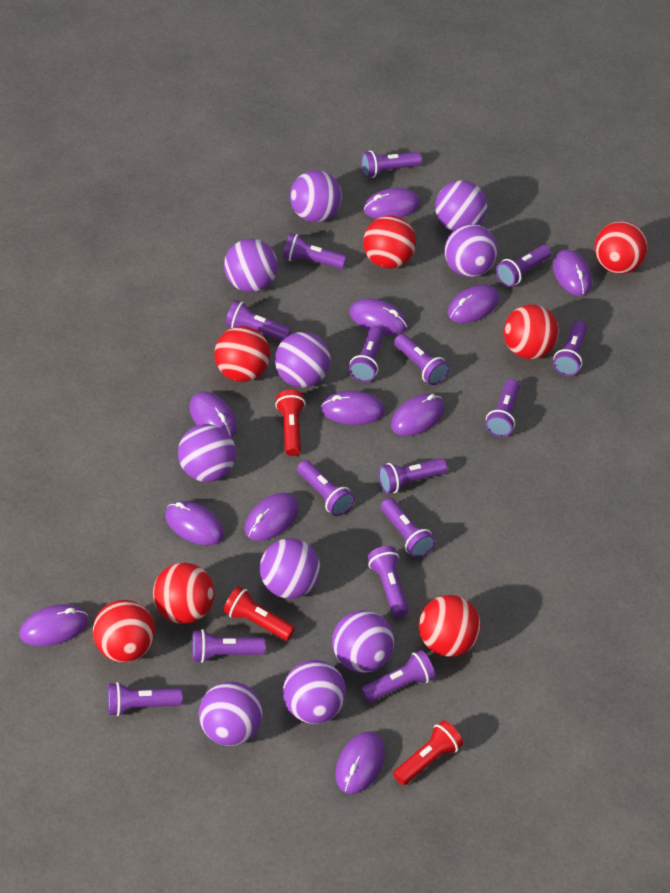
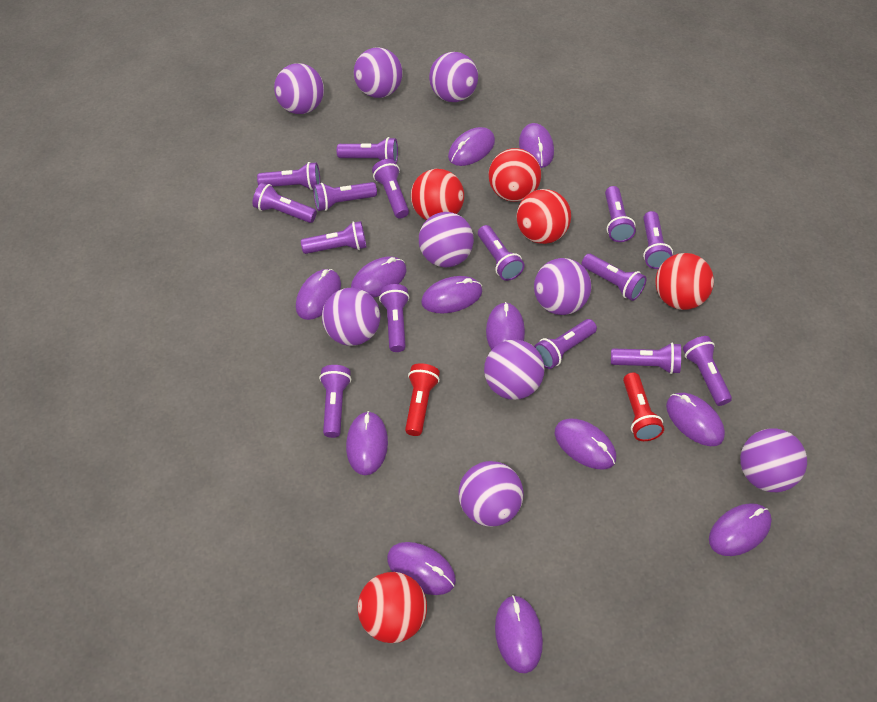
purple ball: [178,424,236,482] [199,681,263,746] [224,239,278,292] [260,538,320,599] [275,332,331,388] [283,660,346,724] [290,170,342,222] [332,610,394,673] [435,180,487,231] [445,224,497,277] = 10 -> [274,63,324,114] [322,288,380,346] [354,48,403,98] [419,212,474,267] [429,52,478,102] [458,461,523,527] [484,339,545,400] [534,258,591,315] [740,428,807,492] = 9
purple mouse: [19,604,88,646] [165,501,224,545] [189,392,237,438] [245,493,299,541] [321,391,385,425] [335,731,385,794] [349,298,408,335] [363,188,420,219] [391,394,445,436] [448,284,499,323] [553,249,592,296] = 11 -> [296,269,341,320] [346,411,388,475] [351,257,406,298] [387,542,456,595] [421,276,482,313] [448,127,495,166] [486,302,525,350] [495,595,543,673] [519,123,554,168] [555,419,616,470] [666,393,725,446] [709,503,772,556] = 12
red ball: [93,600,155,662] [153,563,214,624] [214,326,270,382] [363,215,416,269] [419,595,481,657] [504,305,559,359] [595,221,648,274] = 7 -> [358,572,427,643] [411,169,464,220] [489,148,541,202] [517,189,571,244] [655,253,714,310] = 5
red flashlight: [223,586,295,641] [275,390,306,456] [393,720,463,785] = 3 -> [405,363,440,436] [623,373,664,441] = 2

